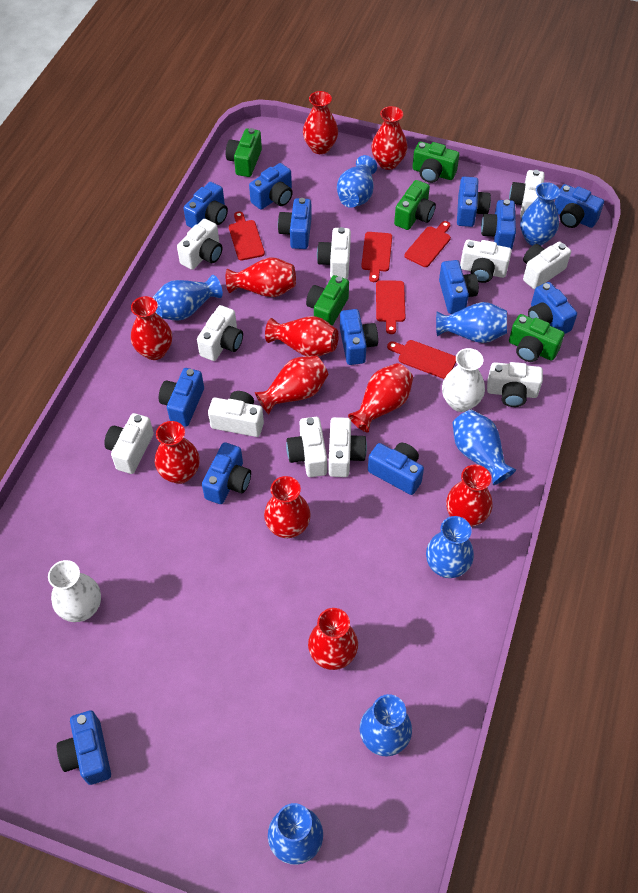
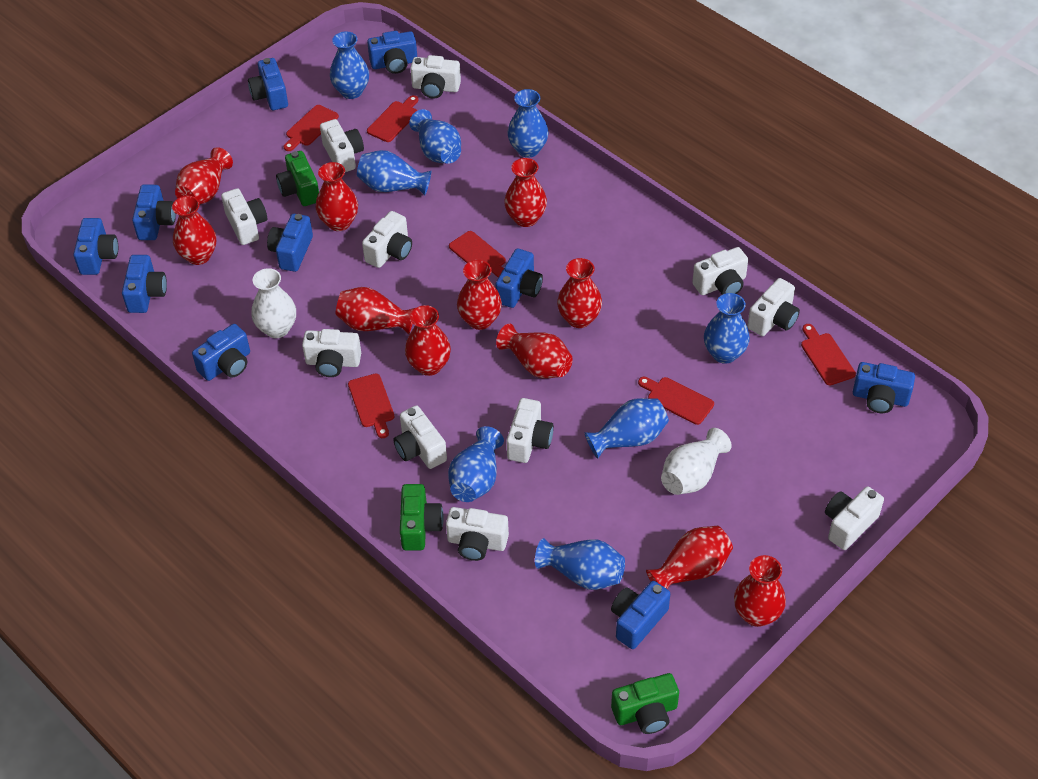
blue camera: [57,710,111,785] [159,368,204,427] [183,182,228,228] [202,442,251,504] [249,163,293,210] [278,198,312,249] [340,309,378,365] [368,443,424,495] [439,260,479,314] [457,177,491,227] [481,199,516,250] [528,282,577,334] [555,184,604,228] = 13 -> [73,218,118,275] [122,255,167,313] [132,185,176,240] [192,324,250,381] [248,58,288,110] [267,214,313,272] [367,31,417,74] [495,248,543,308] [611,581,670,649] [853,362,915,413] = 10
green camera: [226,128,262,177] [306,275,349,326] [394,180,436,230] [412,141,459,183] [509,314,565,362] = 5 -> [276,151,319,206] [400,484,444,551] [611,673,679,734] = 3
red cutting board: [229,211,265,261] [361,232,392,282] [376,280,405,334] [387,340,456,379] [404,221,451,267] = 5 -> [284,105,339,151] [348,374,394,438] [367,95,418,142] [449,231,506,278] [638,377,714,425] [801,324,856,385] = 6

